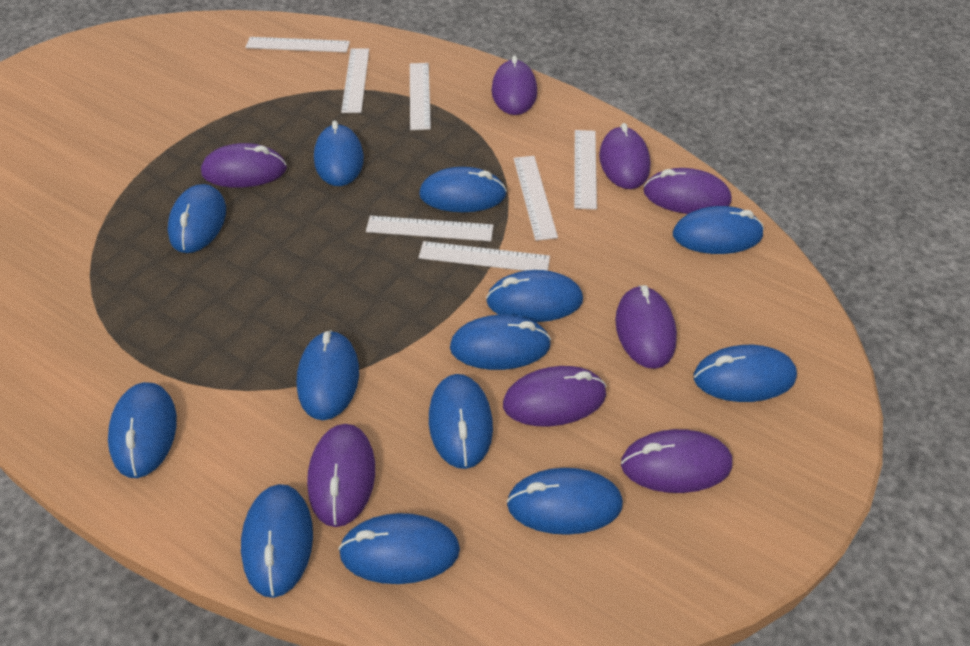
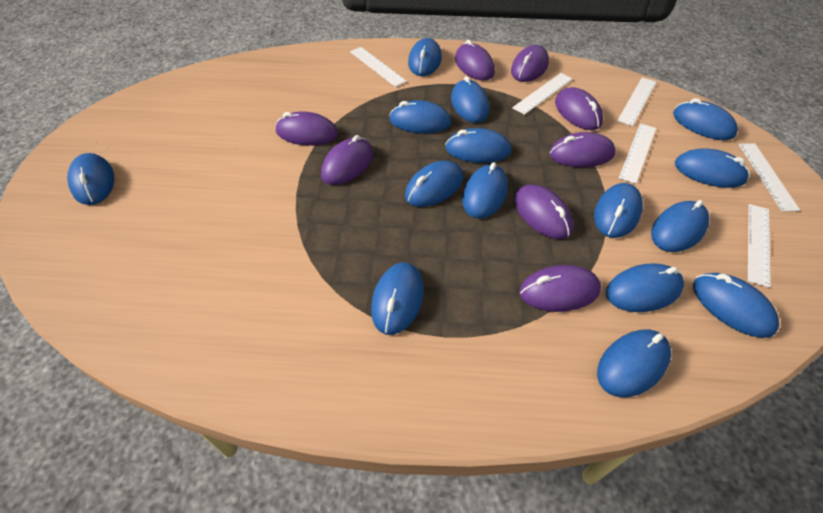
blue mouse: [108,382,177,478] [168,184,226,253] [241,484,313,598] [296,330,359,420] [314,121,364,186] [338,513,460,584] [419,167,507,212] [429,374,493,469] [450,315,551,370] [486,270,583,322] [507,468,623,535] [673,206,764,254] [694,345,797,402] = 13 -> [67,153,114,205] [371,262,424,335] [389,100,451,133] [405,161,463,207] [408,38,442,76] [445,128,511,163] [451,76,489,123] [462,162,508,219] [594,183,643,238] [597,330,671,397] [606,263,684,312] [651,200,709,252] [673,98,738,140] [675,148,750,188] [693,273,779,338] = 15
white ruler: [245,37,350,52] [341,48,369,113] [366,216,494,241] [410,63,431,130] [419,241,550,271] [514,156,558,241] [574,130,597,210] = 7 -> [350,47,407,87] [512,73,573,115] [617,77,656,126] [619,123,656,184] [739,143,800,212] [748,204,771,288] = 6

